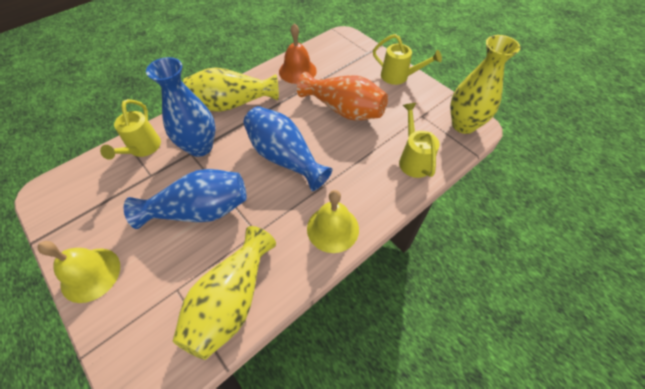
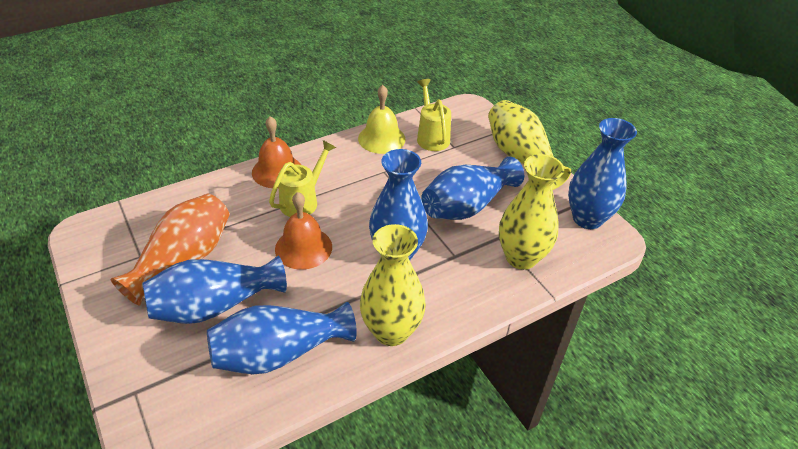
blue vase: [124,169,247,229] [146,57,215,157] [243,106,332,191] = 3 -> [142,256,287,324] [207,302,357,374] [369,149,428,260] [421,156,524,220] [568,118,637,229] = 5
orange bell: [279,23,317,84] = 1 -> [252,116,301,188] [275,192,332,270] = 2
yellow bell: [38,241,120,303] [307,190,359,253] = 2 -> [358,85,406,154] = 1
yellow watering can: [100,99,161,160] [373,34,442,85] [399,103,440,178] = 3 -> [269,140,336,217] [417,79,451,151] = 2

